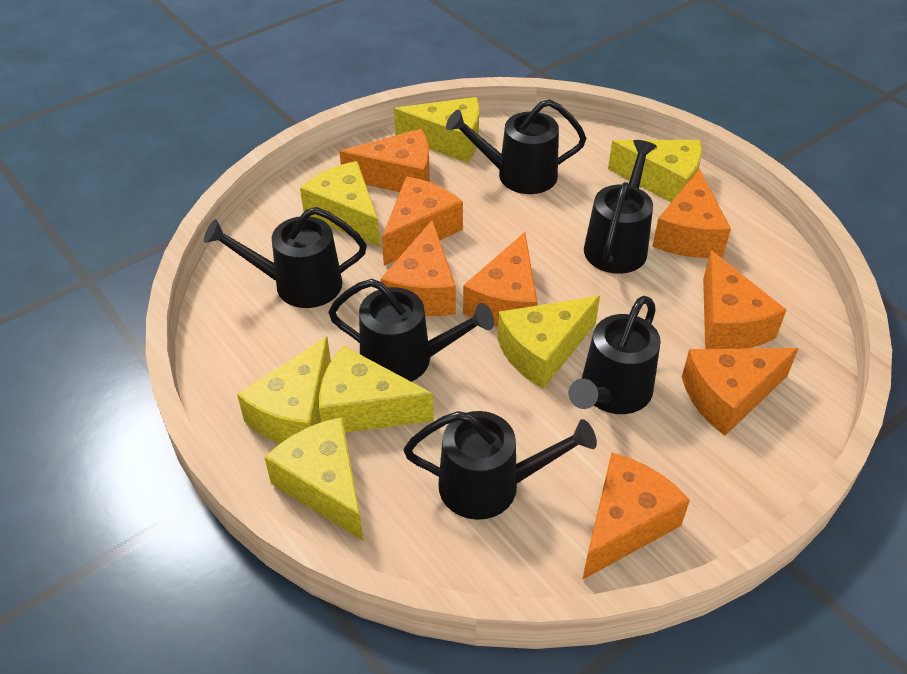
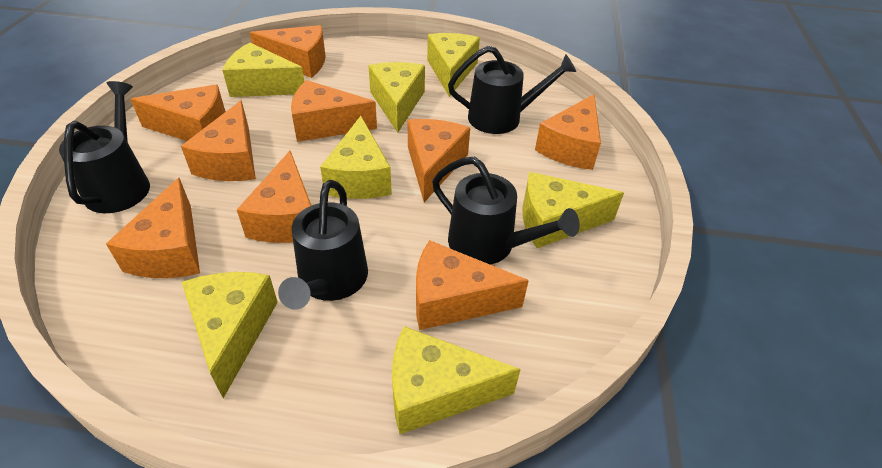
black watering can: [204,207,367,308] [328,279,494,382] [404,411,597,520] [446,99,587,194] [569,296,661,414] [584,140,657,274] = 6 -> [59,81,150,213] [278,180,368,310] [432,157,580,265] [448,46,576,134] = 4
orange cheese: [339,129,430,192] [381,220,456,316] [382,177,463,266] [463,232,537,327] [582,453,690,580] [652,168,731,258] [682,348,799,436] [703,250,786,349] = 8 -> [106,178,200,278] [130,85,226,141] [181,100,256,181] [237,151,312,243] [250,25,326,78] [291,80,377,142] [408,119,470,202] [416,240,529,330] [535,94,601,170] = 9

